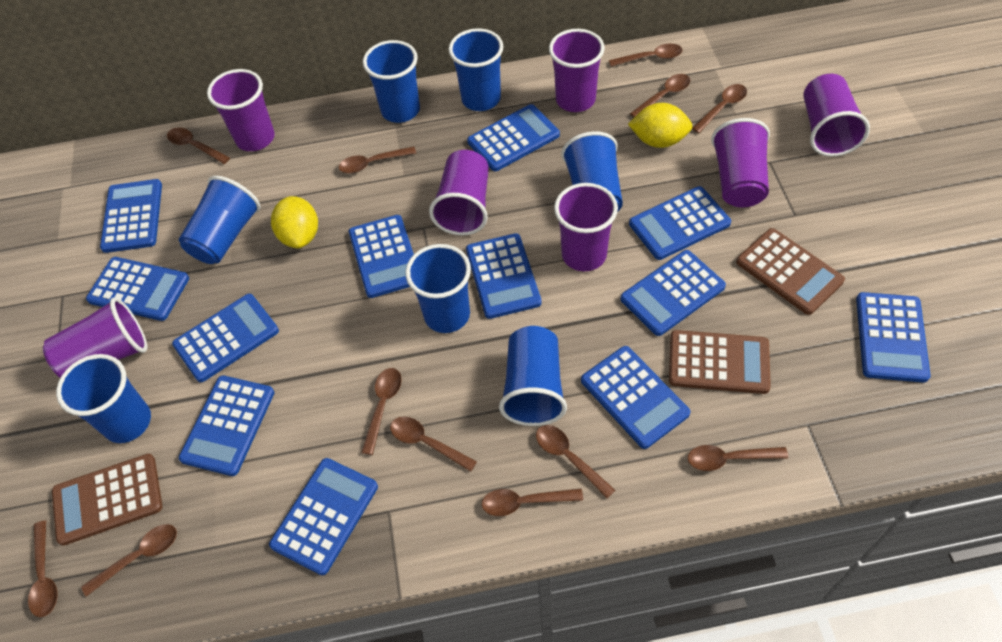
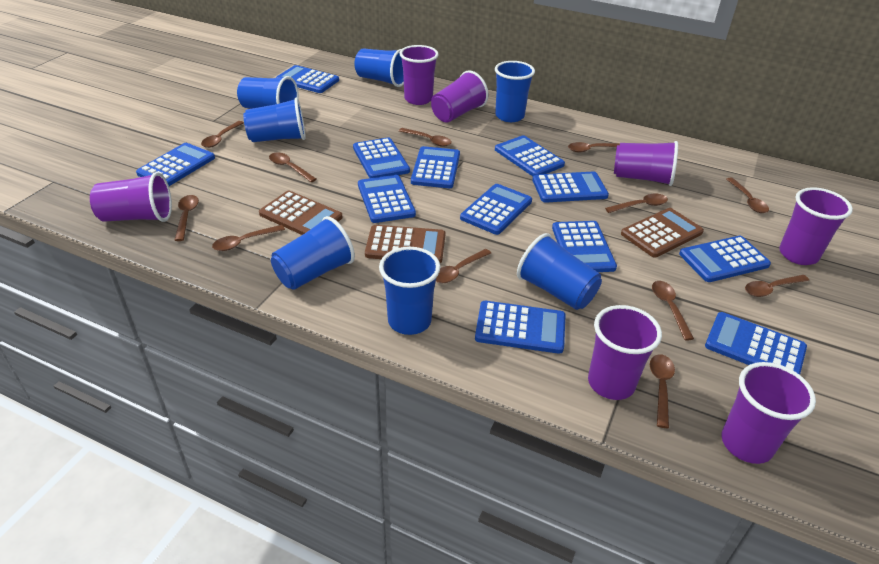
yellow lemon: [271,196,318,248] [628,103,693,148] = 2 -> none = 0

